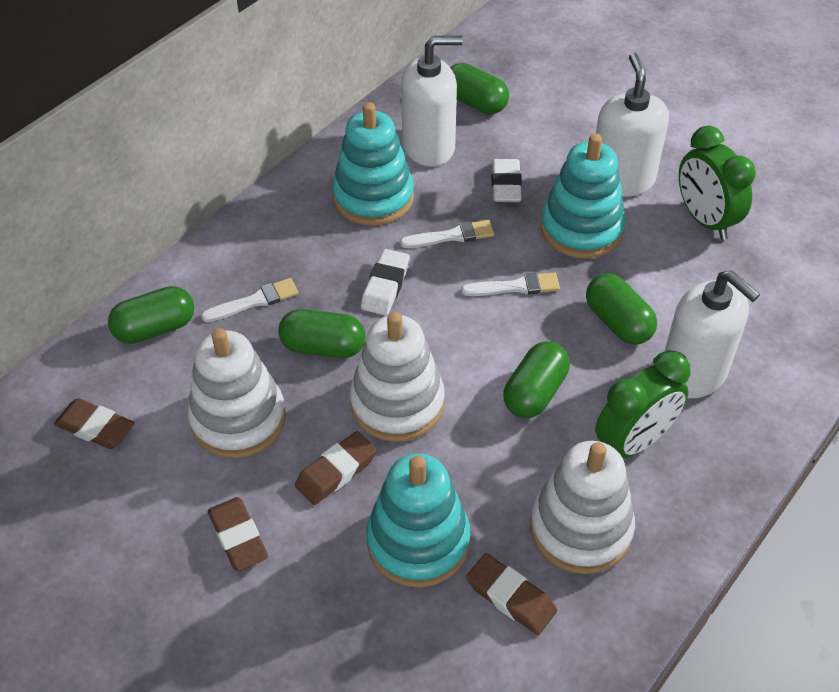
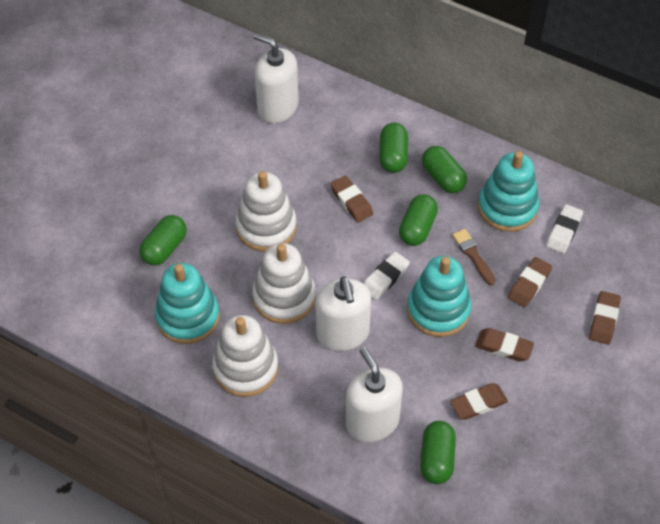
brown brush: none = 0 -> [452,229,496,285] = 1
brown eraser: [54,398,134,449] [208,497,268,571] [295,431,377,505] [466,553,557,635] = 4 -> [330,175,373,222] [450,383,508,420] [475,328,534,362] [508,257,552,307] [589,291,621,345] = 5
green clock: [595,350,690,458] [679,126,756,240] = 2 -> none = 0
white brush: [201,278,299,322] [400,220,494,248] [461,273,560,296] = 3 -> none = 0

